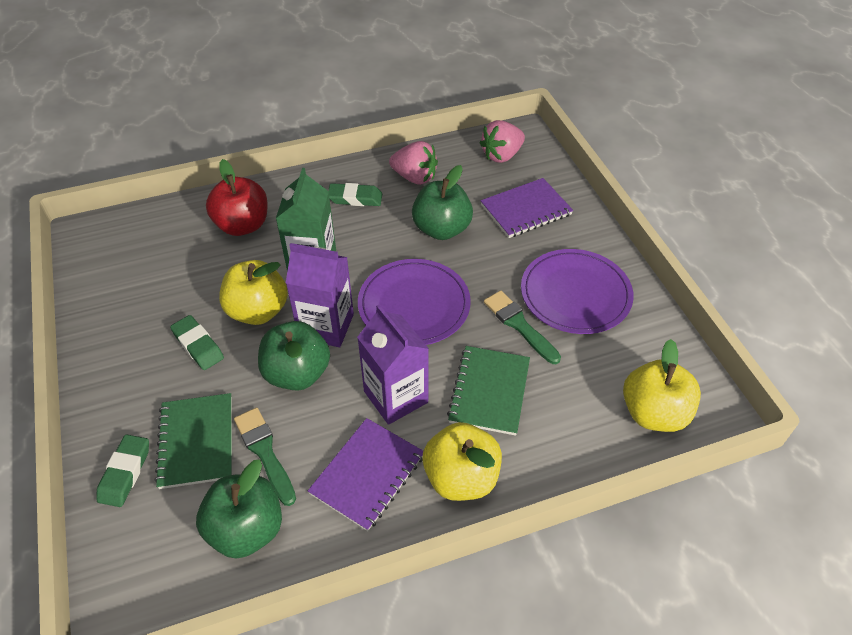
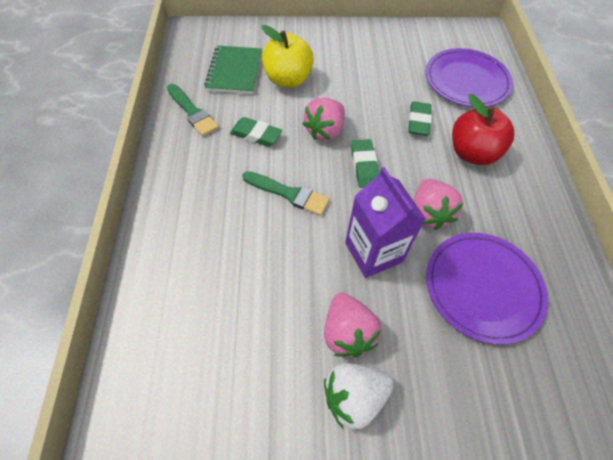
green apple: [196,460,282,559] [258,321,330,391] [412,165,473,240] = 3 -> none = 0
green carton: [276,168,336,271] = 1 -> none = 0
green notebook: [154,393,232,489] [447,346,530,436] = 2 -> [204,45,262,94] = 1
pink strawberry: [389,141,438,185] [480,120,525,163] = 2 -> [302,98,345,141] [324,293,381,357] [414,179,463,230] = 3
purple carton: [286,243,354,347] [357,305,429,425] = 2 -> [345,167,426,278] = 1
purple notebook: [308,418,423,531] [481,178,573,238] = 2 -> none = 0
white strawberry: none = 0 -> [324,363,394,429] = 1
yellow apple: [219,260,288,325] [422,422,502,501] [623,339,701,432] = 3 -> [262,25,314,88] = 1

